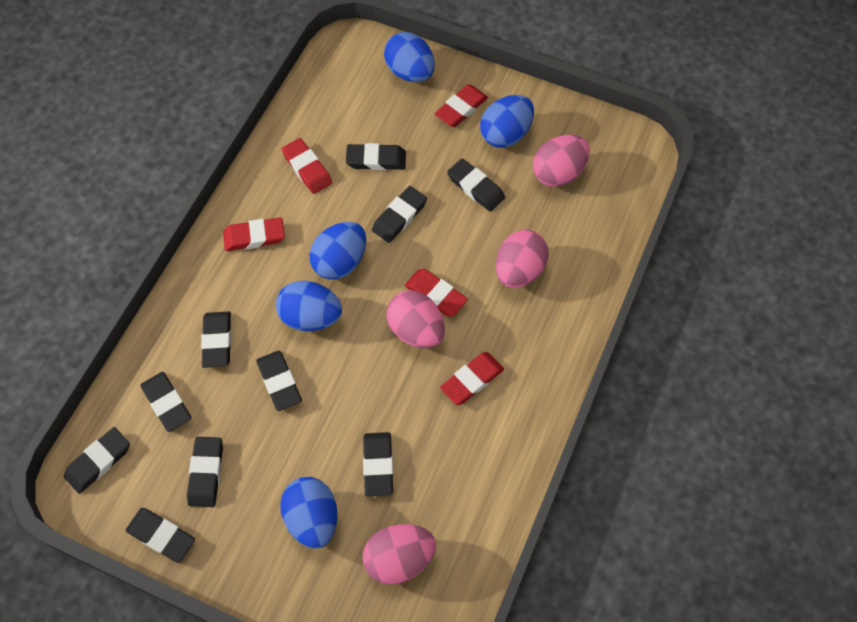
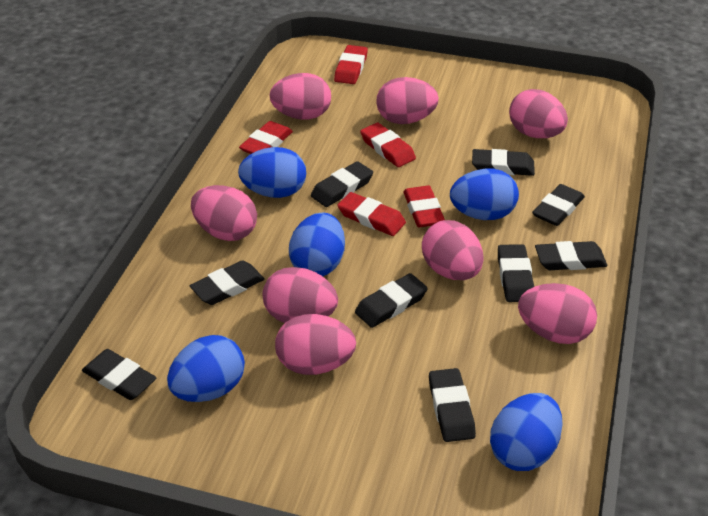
black eraser: [64,427,130,494] [126,508,195,563] [140,372,191,432] [187,437,223,507] [201,311,231,368] [256,350,302,411] [346,143,406,170] [363,432,393,496] [372,186,427,243] [447,158,505,212] = 10 -> [82,349,157,400] [190,260,265,305] [311,161,373,207] [355,273,428,328] [429,368,476,442] [472,149,535,176] [498,244,534,302] [532,184,585,226] [535,241,607,270] = 9
pink egg: [362,524,436,585] [386,290,445,348] [496,230,549,288] [533,135,590,187] = 4 -> [191,185,257,241] [262,267,338,323] [269,73,331,120] [275,314,356,375] [376,77,439,124] [422,220,483,280] [509,89,568,138] [518,283,597,344] = 8

